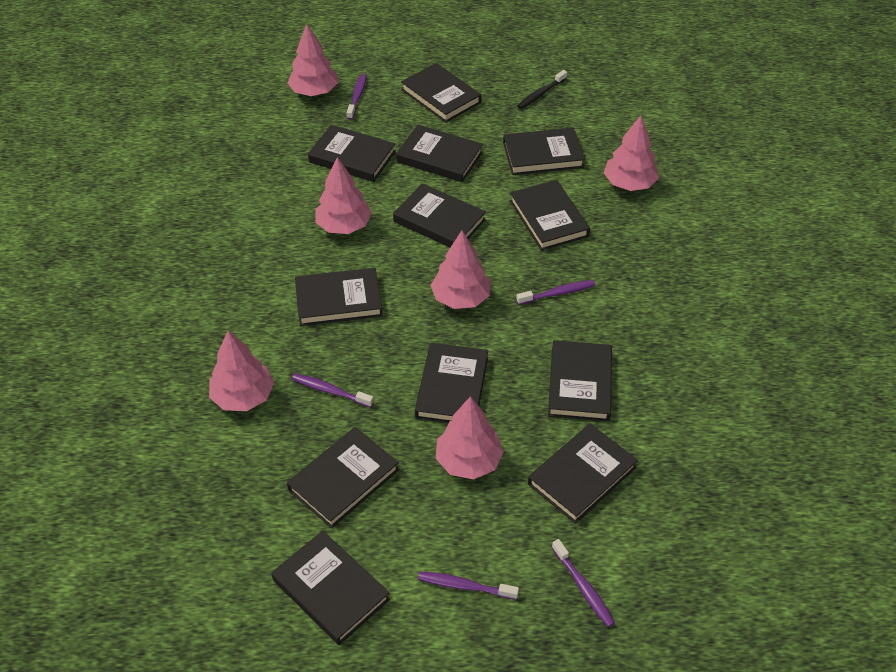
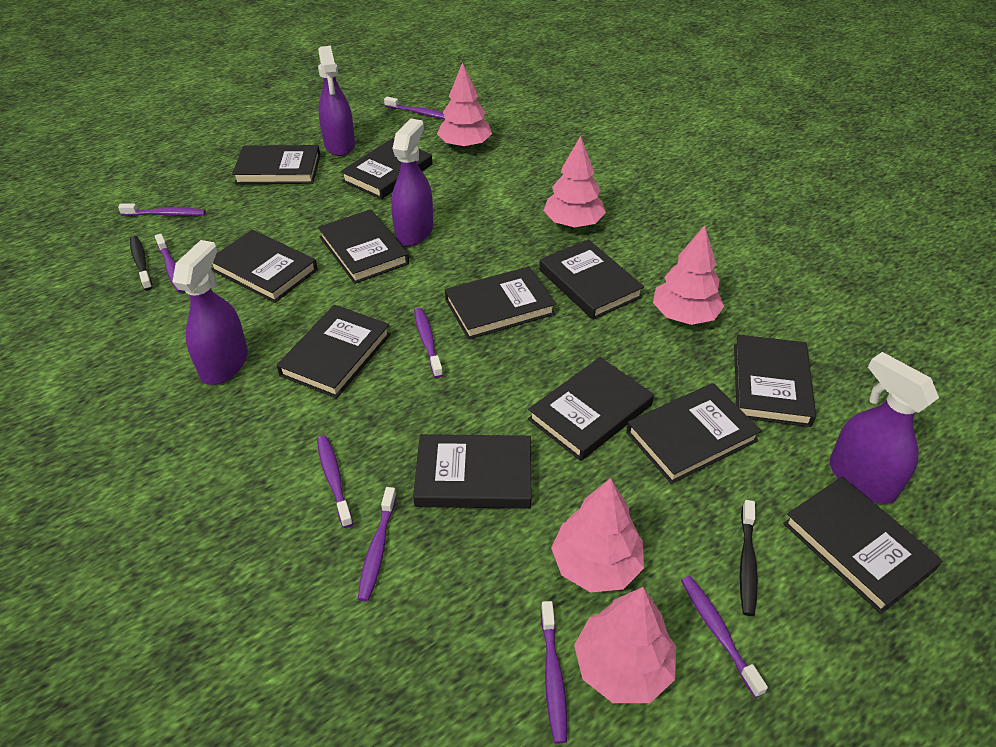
black toothbrush: [517,70,567,109] = 1 -> [130,236,152,290] [740,500,758,616] = 2
pink tree: [209,331,274,411] [287,24,338,96] [316,157,372,234] [431,230,491,309] [436,396,504,479] [604,115,659,191] = 6 -> [437,62,492,149] [543,136,606,228] [551,478,644,592] [574,587,676,703] [653,225,725,325] = 5
purple spray bottle: none = 0 -> [172,240,248,385] [318,46,355,156] [391,119,433,246] [830,352,939,504] = 4
purple toothbrush: [292,373,374,407] [347,74,367,120] [418,572,519,600] [516,280,595,305] [552,539,615,627] = 5 -> [118,203,206,216] [155,234,184,293] [317,436,353,528] [358,487,397,602] [384,97,445,119] [414,308,443,378] [541,601,567,744] [681,576,768,698] = 8

